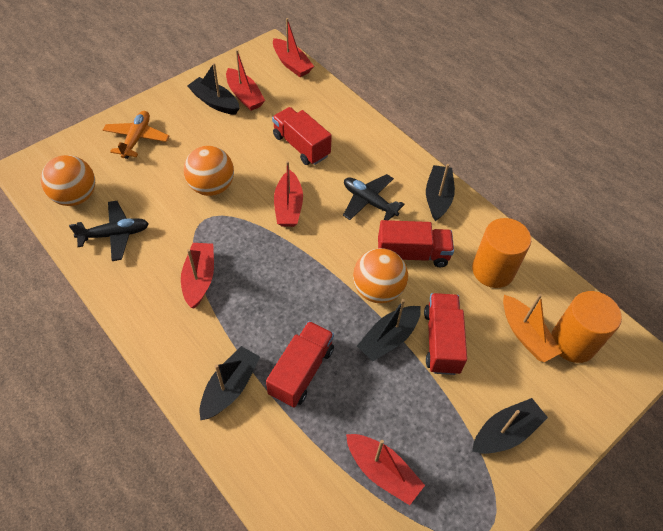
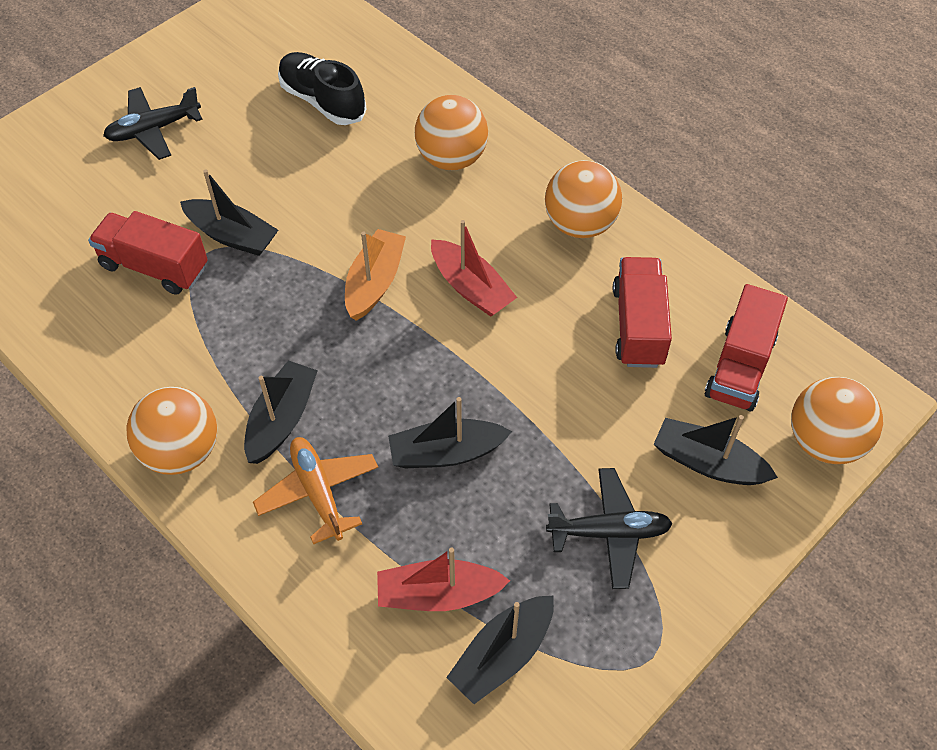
black shoe: none = 0 -> [278,52,367,125] = 1
orange ball: [41,155,95,206] [184,146,234,196] [353,248,408,303] = 3 -> [126,387,217,475] [415,95,488,170] [545,160,622,238] [791,377,883,464] = 4
orange cylinder: [472,218,531,288] [551,291,622,363] = 2 -> none = 0
red boat: [181,243,214,308] [226,50,265,111] [273,18,314,77] [274,161,303,227] [346,434,425,505] = 5 -> [377,548,510,611] [431,220,517,317] = 2
red truck: [266,321,334,408] [272,107,332,165] [378,220,454,267] [424,293,467,375] = 4 -> [88,211,208,295] [613,257,672,368] [704,284,788,411] = 3

